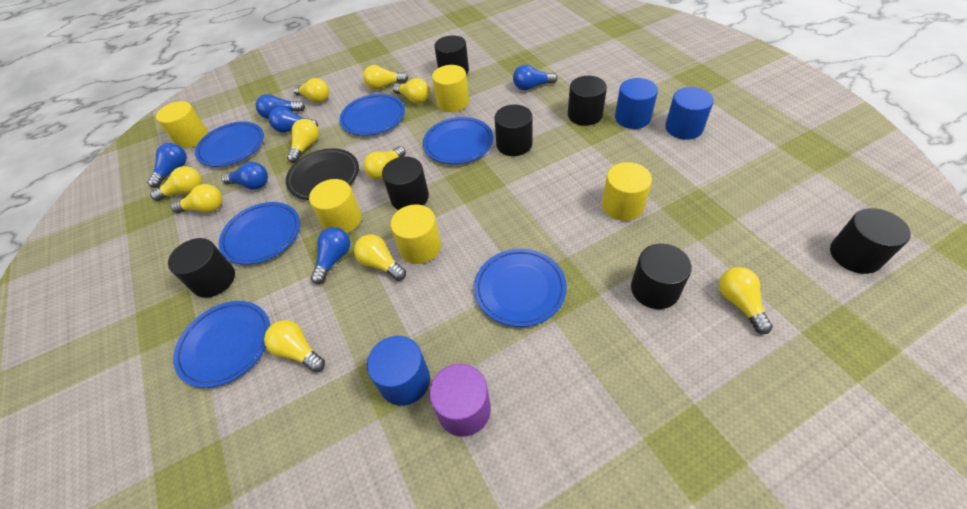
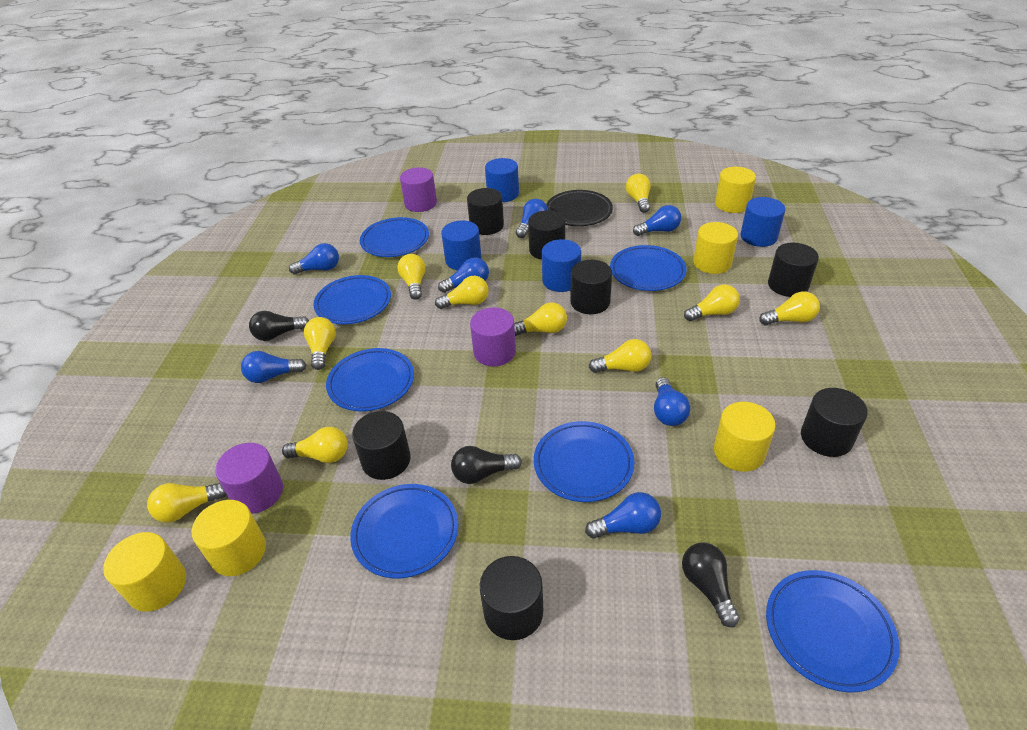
black light bulb: none = 0 -> [249,311,309,341] [451,446,522,484] [682,543,740,627] = 3
blue cylinder: [367,336,430,406] [615,78,658,129] [665,87,714,140] = 3 -> [441,220,481,270] [485,158,519,202] [542,239,581,292] [740,197,785,247] = 4
blue light bulb: [147,143,187,188] [221,162,268,190] [256,94,305,119] [269,107,318,133] [311,227,350,284] [513,65,557,90] = 6 -> [241,351,306,383] [289,243,339,275] [438,257,489,293] [516,199,548,238] [585,492,661,539] [633,205,681,236] [654,377,690,426] = 7
blue plate: [173,301,270,388] [195,122,264,167] [219,202,300,265] [340,94,405,136] [423,117,493,164] [474,249,567,327] = 6 -> [313,275,391,324] [326,348,414,411] [350,484,458,578] [360,217,429,257] [534,421,634,502] [610,245,687,291] [766,570,900,692] = 7
purple cylinder: [429,364,491,437] = 1 -> [215,443,283,514] [400,168,437,212] [470,307,516,366] = 3

